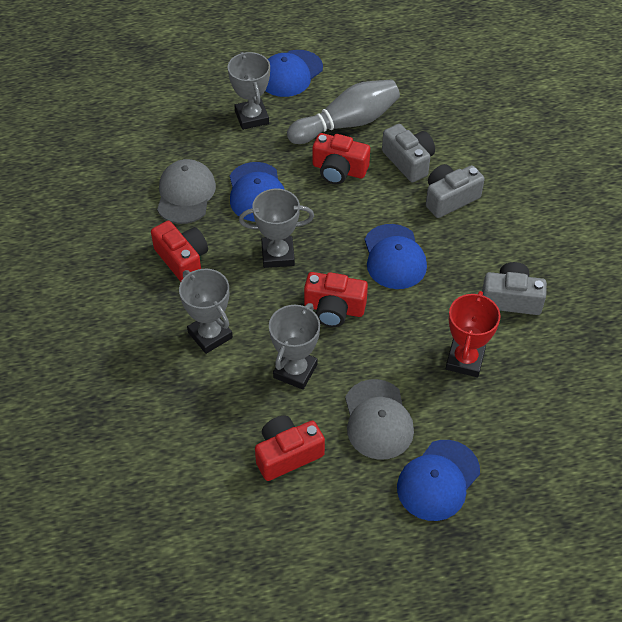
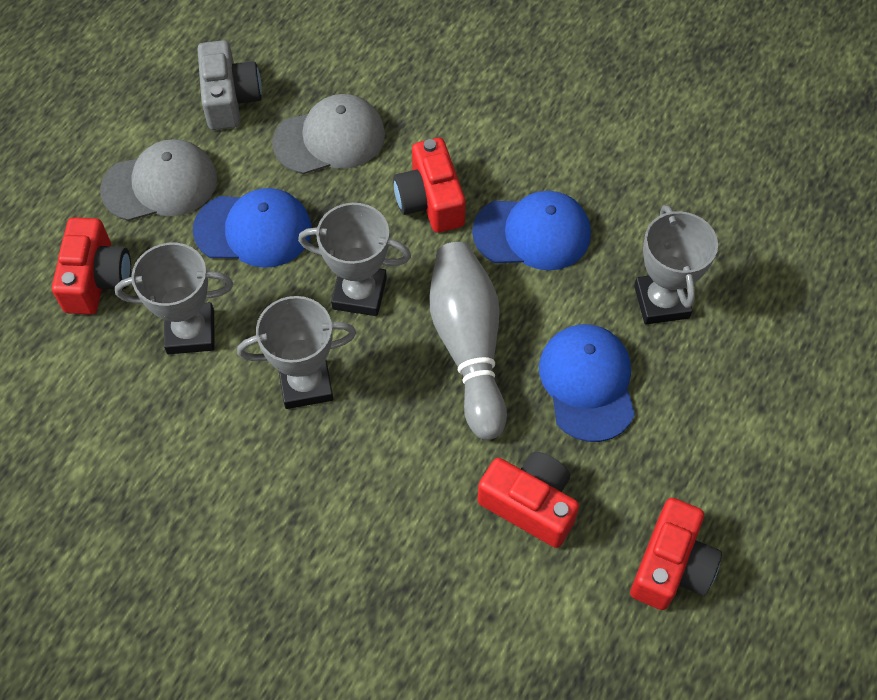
blue cap: [230,162,285,222] [265,50,323,97] [365,224,427,289] [397,440,480,521] = 4 -> [193,188,312,268] [472,191,591,270] [539,324,635,442] = 3
grey camera: [382,124,435,182] [426,164,485,218] [482,262,547,315] = 3 -> [197,40,262,130] = 1
red trophy: [446,291,501,377] = 1 -> none = 0

